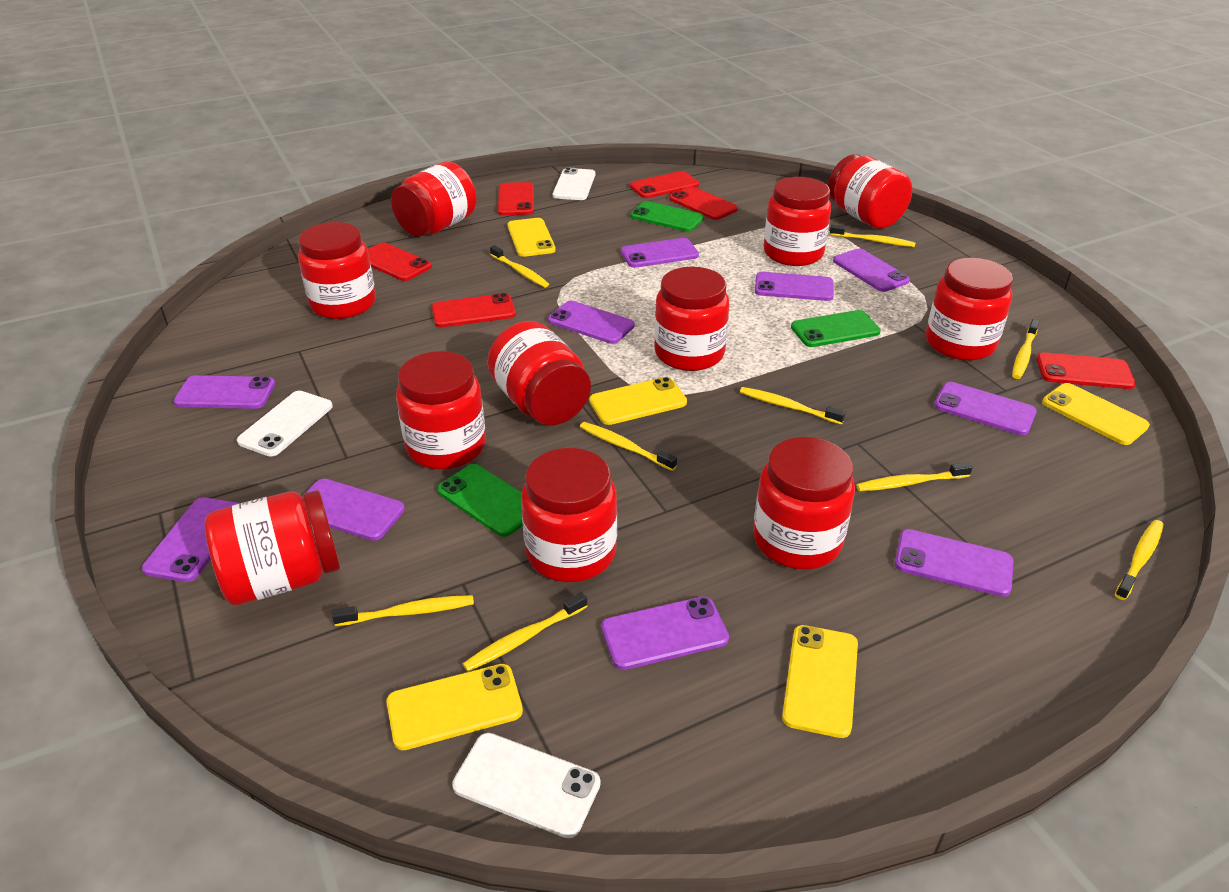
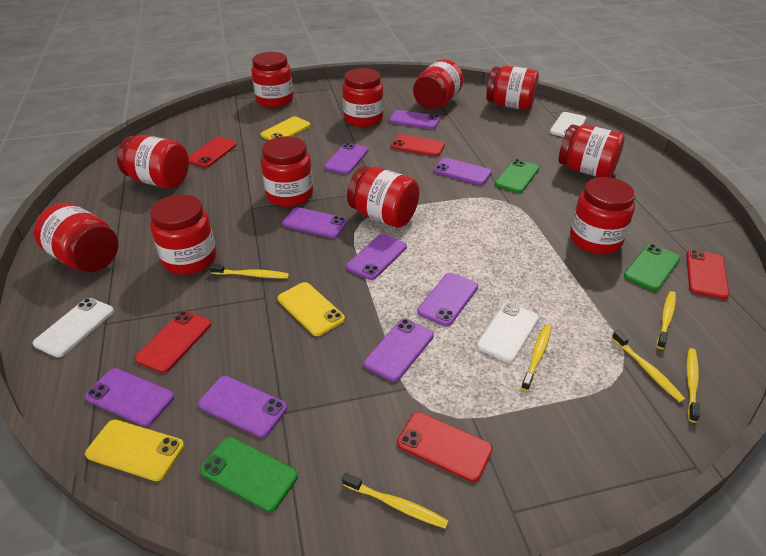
purple phone: [142,498,240,582] [173,375,275,409] [302,479,405,541] [548,301,635,344] [601,596,729,670] [621,238,699,268] [755,272,834,301] [833,248,910,292] [895,529,1014,597] [934,382,1037,435] = 10 -> [85,368,174,427] [198,376,287,438] [282,207,347,238] [324,143,369,174] [346,234,407,280] [364,319,434,382] [389,110,440,129] [417,273,478,326] [433,158,492,185] = 9
red phone: [368,243,432,281] [432,293,516,327] [498,182,534,215] [630,171,699,198] [669,186,738,220] [1036,352,1136,389] = 6 -> [135,311,211,373] [188,137,237,168] [391,134,445,157] [397,412,493,482] [686,250,729,299] = 5
yellow phone: [387,664,523,750] [507,218,556,257] [589,377,687,425] [782,625,858,738] [1042,383,1150,445] = 5 -> [85,420,184,481] [261,116,311,140] [278,282,345,336] = 3
yellow toothbrush: [332,595,474,626] [463,592,588,672] [490,245,549,287] [580,422,677,471] [740,387,846,424] [830,225,915,247] [856,462,973,491] [1012,319,1040,379] [1115,520,1164,600] = 9 -> [209,264,289,278] [342,473,449,529] [521,325,552,391] [612,330,685,402] [657,291,676,349] [686,348,700,423] = 6

